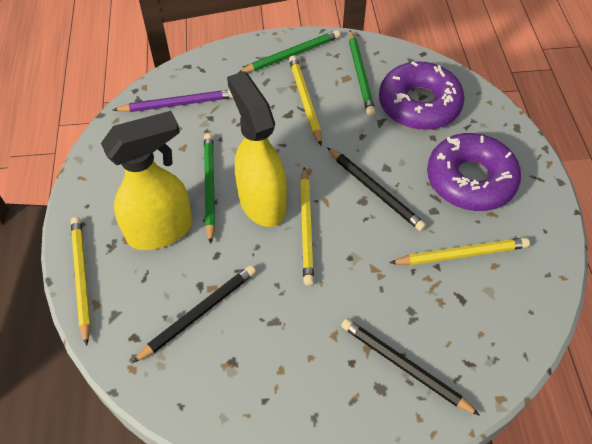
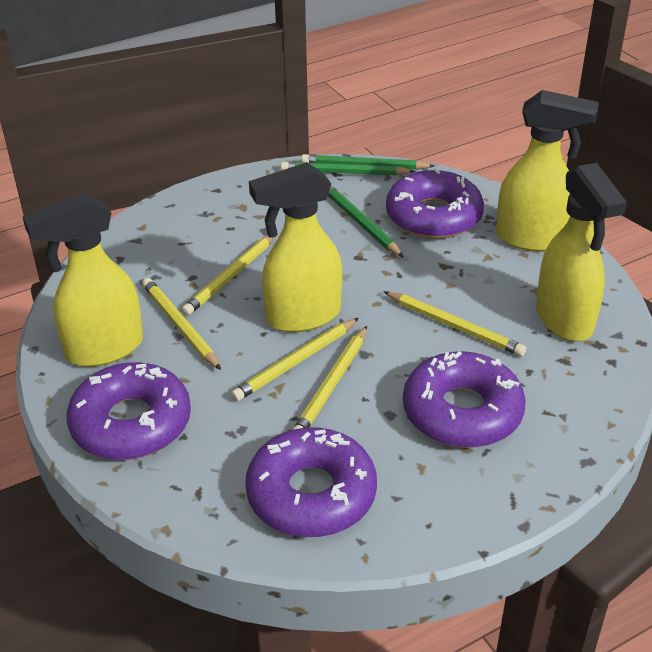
black pencil: [132,265,256,363] [327,147,426,231] [341,318,480,416] = 3 -> none = 0
purple donut: [379,61,465,130] [427,133,521,211] = 2 -> [66,362,191,460] [245,427,377,537] [386,168,484,239] [403,351,526,448] = 4
purple pencil: [113,90,233,112] = 1 -> none = 0
yellow pencil: [71,217,91,346] [289,56,322,145] [300,167,314,286] [390,238,530,265] = 4 -> [142,278,221,370] [181,236,274,316] [231,318,359,401] [292,326,367,430] [383,291,526,356] = 5
yellow spray bottle: [101,111,192,250] [227,71,287,227] = 2 -> [22,192,143,367] [249,162,342,332] [496,90,599,252] [536,163,627,342] = 4

